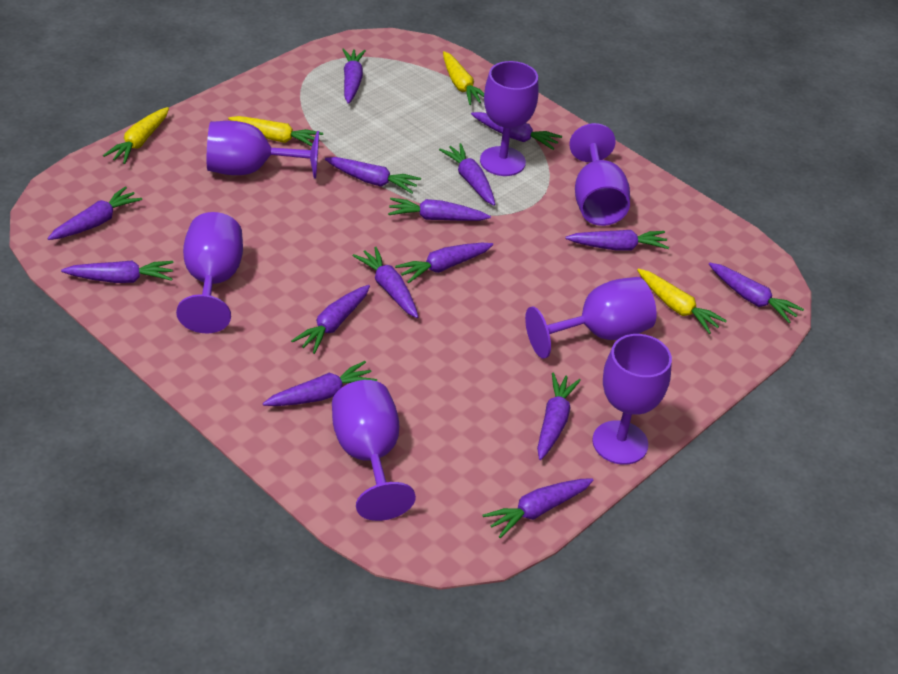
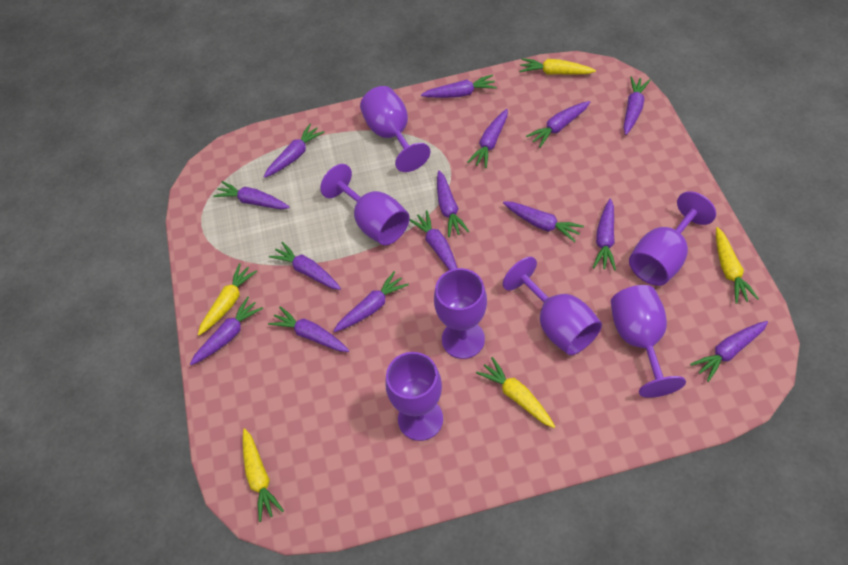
yellow carrot: [103,107,169,164] [228,116,323,146] [443,51,484,105] [637,269,727,334] = 4 -> [198,263,257,336] [243,428,284,522] [476,357,555,428] [520,58,596,75] [716,227,759,304] = 5

